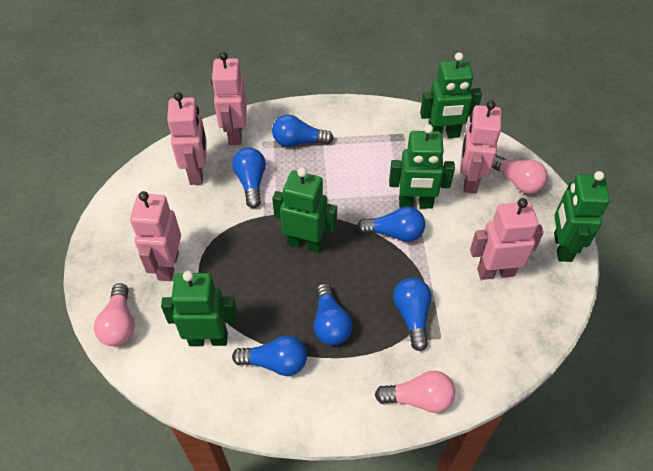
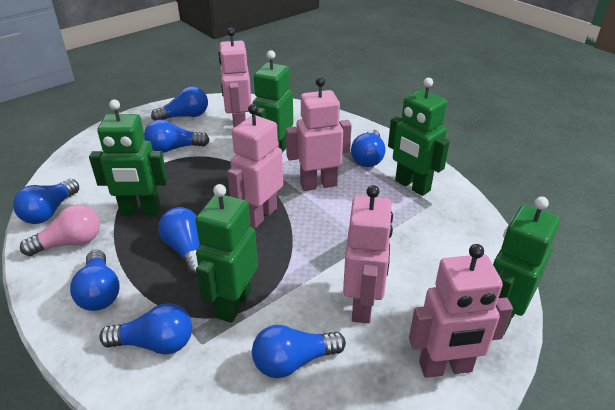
blue light bulb: [232,147,266,208] [232,335,307,376] [272,115,334,147] [314,283,353,345] [357,206,425,242] [393,278,432,351] = 6 -> [13,179,79,224] [70,250,120,311] [99,303,192,355] [144,120,209,153] [151,86,208,121] [159,207,199,276] [252,325,346,378] [351,129,385,167] = 8
pink light bulb: [94,283,135,346] [375,371,455,413] [492,154,548,194] = 3 -> [20,204,100,256] = 1

